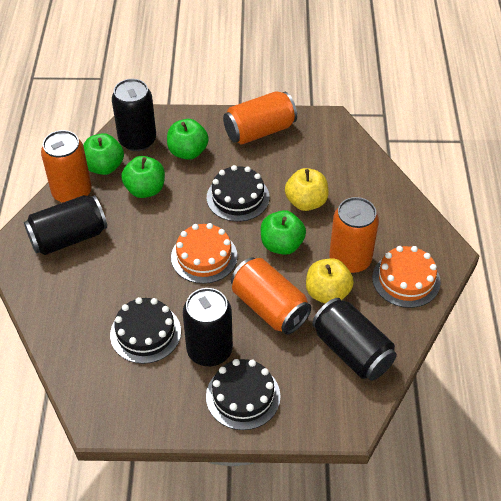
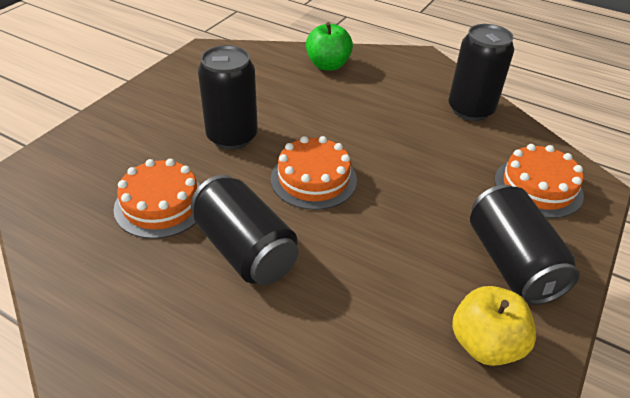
black cake: [110,297,181,364] [206,359,280,430] [207,165,269,222] = 3 -> none = 0
green apple: [83,133,124,175] [121,156,165,198] [167,119,209,160] [261,210,306,255] = 4 -> [306,22,353,71] = 1
orange cake: [171,223,238,284] [372,246,441,308] = 2 -> [113,159,200,239] [271,136,357,210] [495,144,584,218] = 3
orange can: [41,130,92,203] [223,91,297,145] [231,257,311,335] [329,197,379,273] = 4 -> none = 0
yellow apple: [285,168,329,211] [306,258,354,304] = 2 -> [452,286,536,366] = 1

